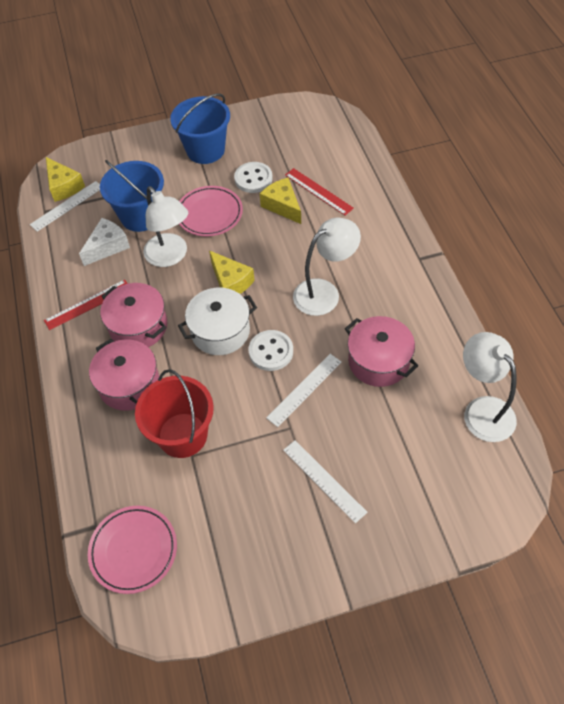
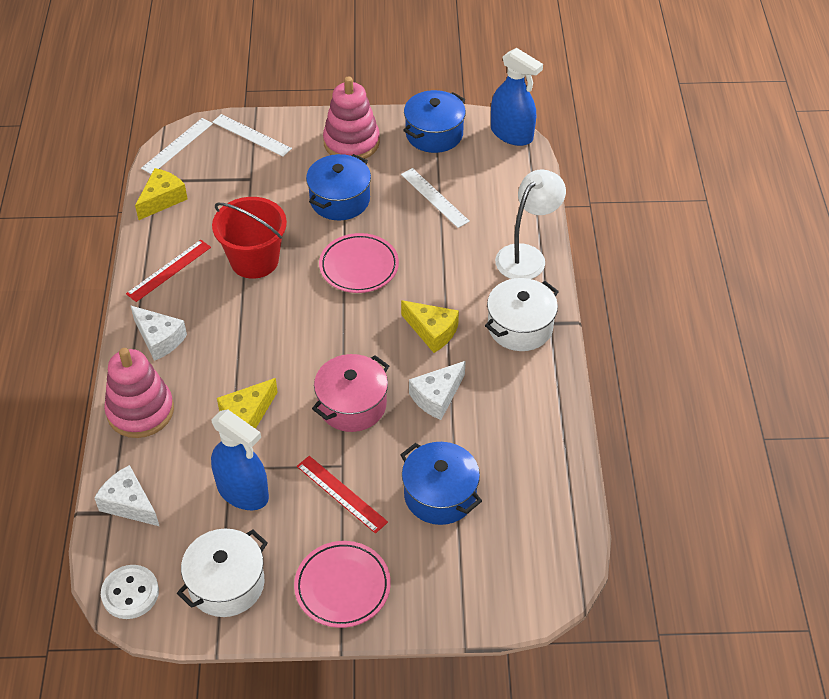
blue bucket: [100,160,164,232] [170,94,230,164] = 2 -> none = 0
blue pot: none = 0 -> [306,154,371,220] [400,442,482,525] [403,90,466,153] = 3
blue spray bottle: none = 0 -> [211,410,269,510] [491,48,543,146] = 2
pink pot: [89,339,159,411] [100,283,167,347] [345,316,418,387] = 3 -> [312,354,389,432] = 1
pink stacking toy: none = 0 -> [104,348,174,438] [323,76,380,159] = 2
white button: [234,162,273,193] [249,330,293,371] = 2 -> [101,565,159,619] = 1
white cheese: [79,218,130,266] = 1 -> [94,465,159,526] [130,305,187,361] [409,361,466,420] = 3
white lamp: [143,186,188,267] [293,218,361,316] [463,332,517,442] = 3 -> [495,169,566,279] = 1
white pot: [178,288,257,355] = 1 -> [177,529,268,617] [485,278,559,351] = 2

